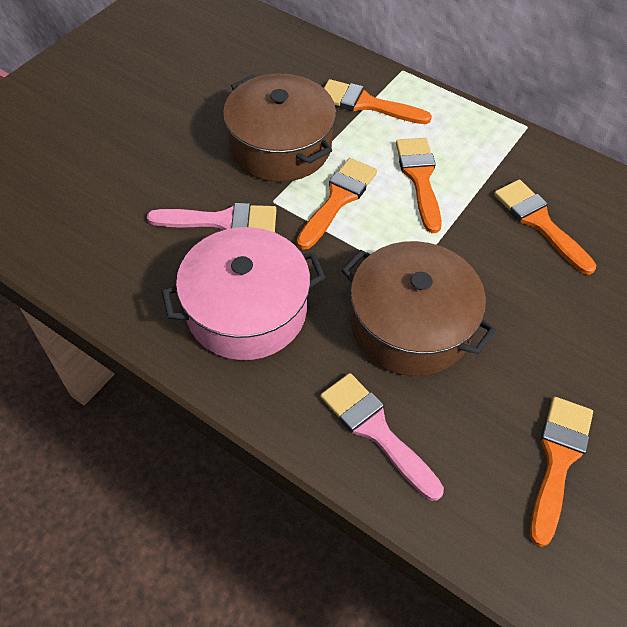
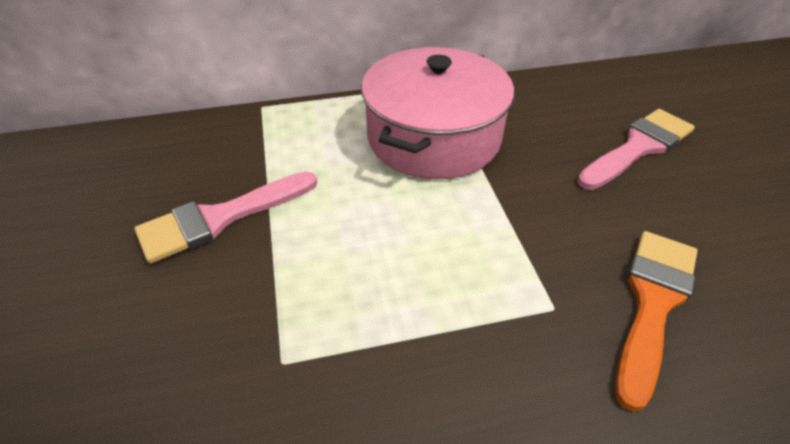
brown pot: [223,74,336,182] [342,241,496,376] = 2 -> none = 0
orange brush: [297,158,377,250] [324,79,432,124] [396,138,442,233] [494,180,596,275] [530,397,593,547] = 5 -> [615,231,697,412] = 1

